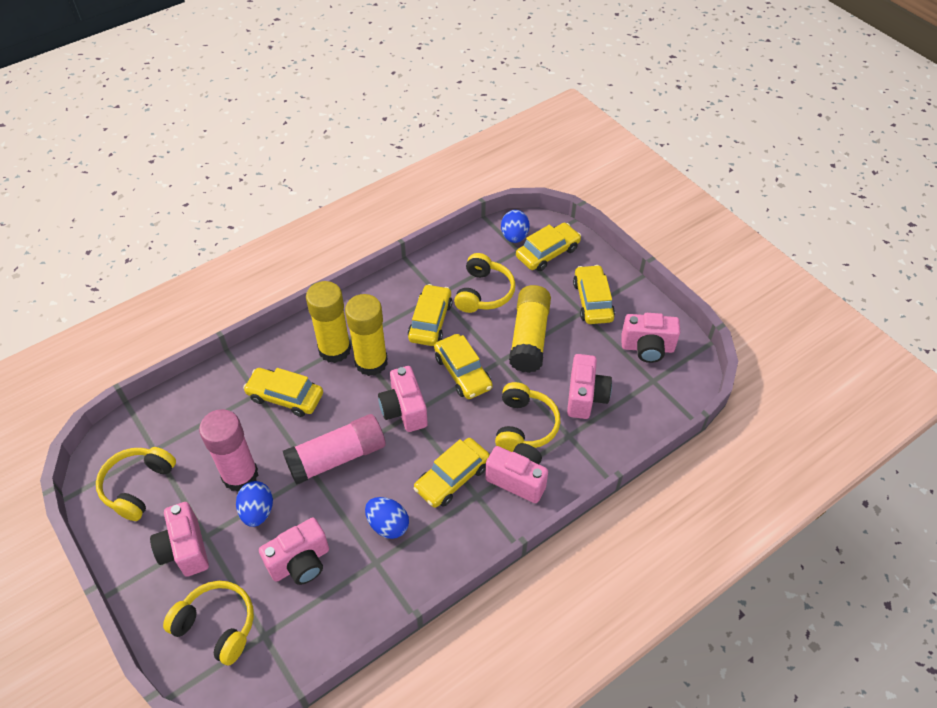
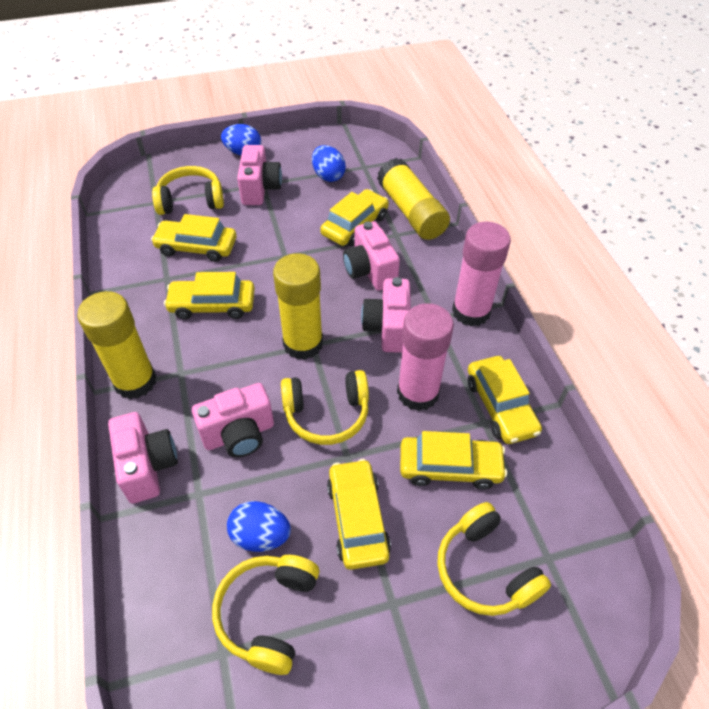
pink camera: [150,502,209,577] [259,518,329,585] [378,366,428,432] [485,443,548,503] [567,354,612,419] [621,313,680,363] = 6 -> [108,412,178,503] [192,383,274,457] [237,145,282,205] [343,221,400,291] [361,277,411,353] = 5

